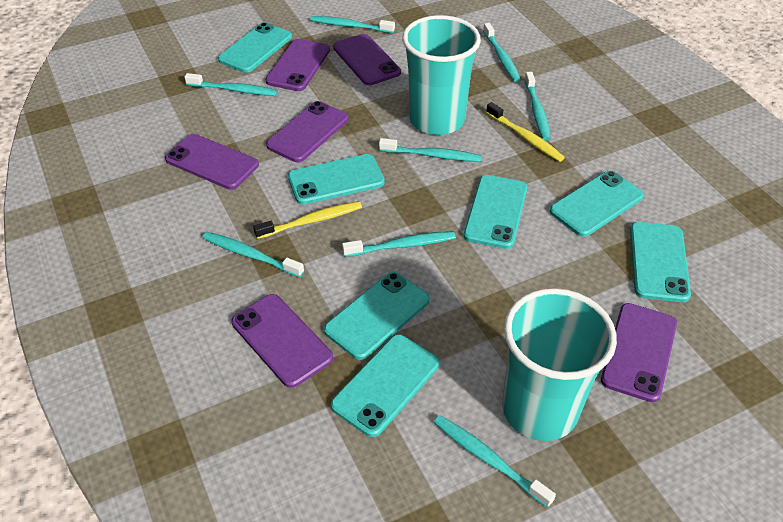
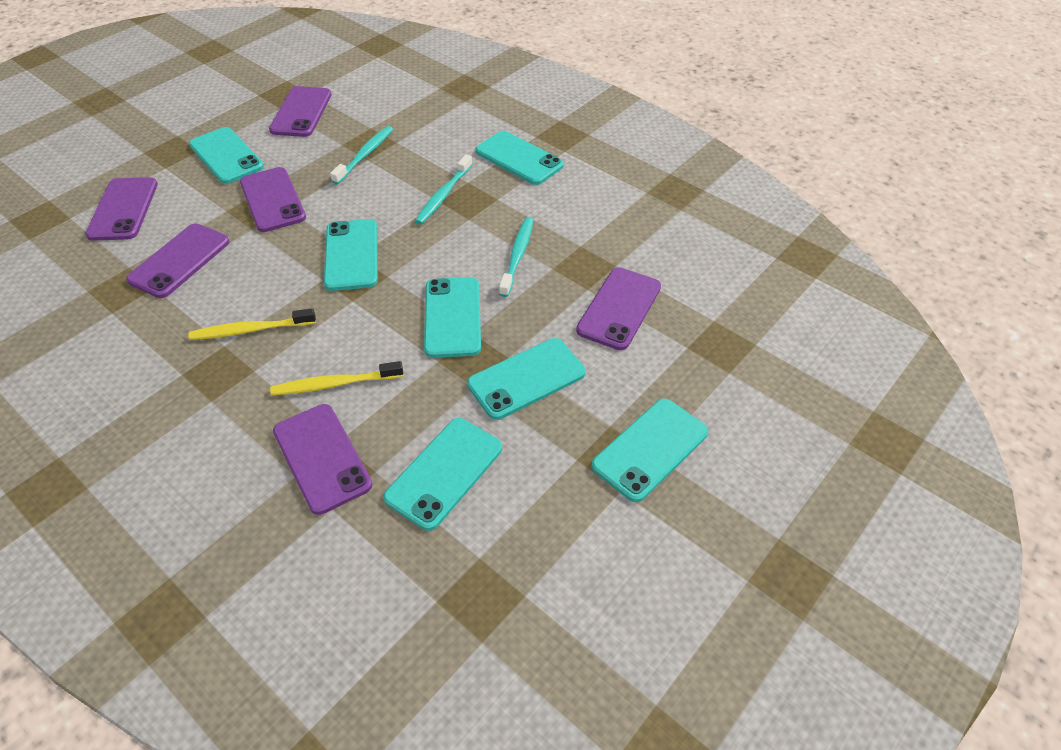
turquoise cup: [402,15,481,135] [502,288,617,441] = 2 -> none = 0
turquoise toothbrush: [185,73,278,96] [203,232,304,277] [310,16,395,33] [342,231,456,257] [379,138,482,162] [434,415,556,508] [483,23,521,82] [524,72,551,140] = 8 -> [330,126,393,184] [415,155,473,225] [499,218,533,297] = 3

